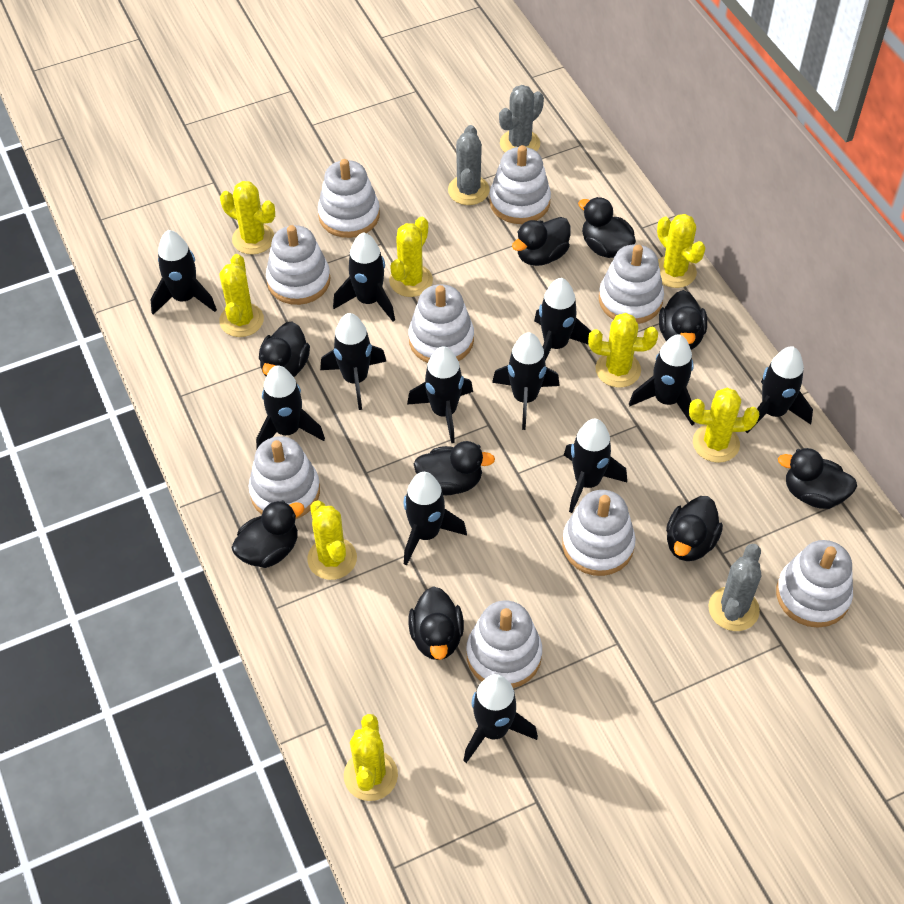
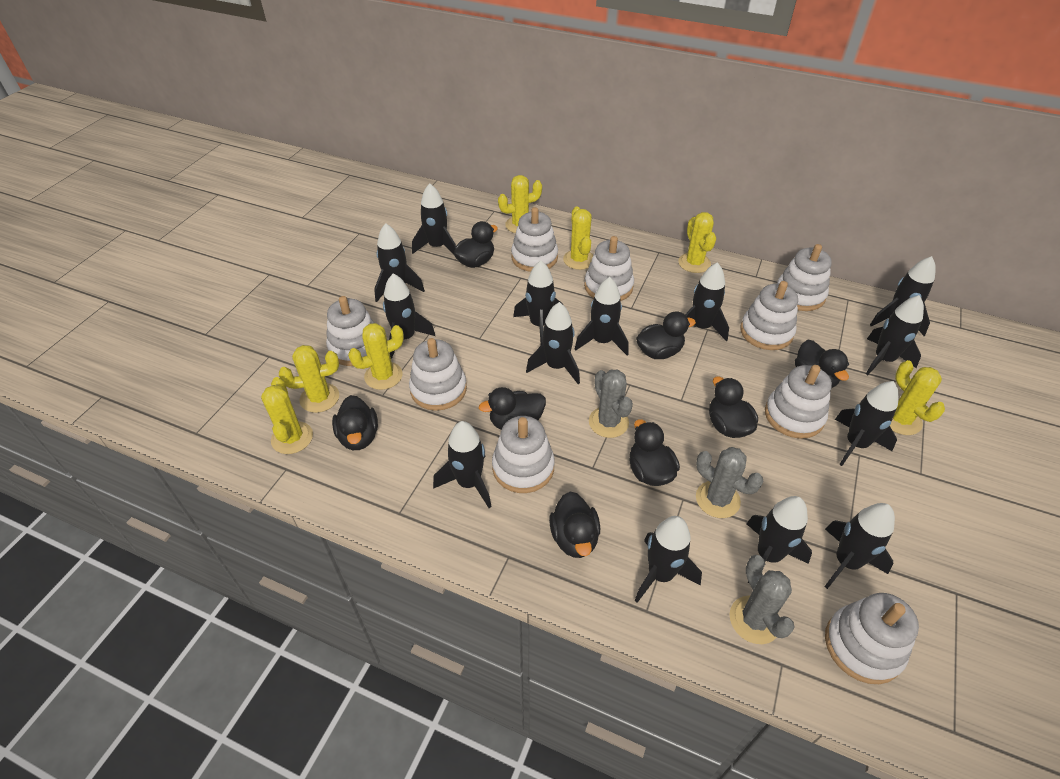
black duck: [231,500,305,568] [259,322,310,377] [409,586,464,660] [414,441,495,495] [512,217,571,266] [578,197,636,258] [659,290,707,350] [666,496,723,561] [778,448,857,509] = 9 -> [332,395,378,450] [454,221,498,268] [479,387,546,430] [549,492,600,558] [629,419,680,486] [636,311,696,359] [709,377,758,438] [795,340,849,388] = 8
black rocket: [150,230,217,315] [256,366,325,449] [320,313,386,410] [333,232,395,321] [404,472,467,566] [407,346,473,443] [463,674,538,763] [492,332,560,430] [534,278,591,361] [564,419,627,513] [629,334,695,426] [745,347,813,433] = 12 -> [374,223,425,302] [383,274,435,359] [412,183,456,254] [433,421,491,508] [513,261,564,345] [526,302,580,384] [575,277,629,356] [634,516,702,603] [685,262,729,341] [746,496,812,583] [824,503,895,589] [835,381,899,466] [866,295,924,375] [870,256,936,336] = 14
yellow cactus: [219,254,264,337] [220,181,275,255] [307,500,357,580] [344,714,398,801] [389,217,433,297] [588,313,658,388] [657,214,706,288] [689,388,759,463] = 8 -> [261,377,313,454] [279,345,339,413] [348,323,404,390] [498,175,542,233] [563,207,593,270] [678,212,716,273] [890,360,945,435] = 7

